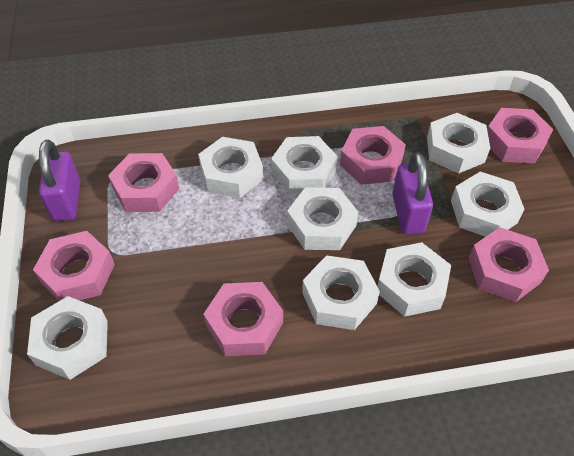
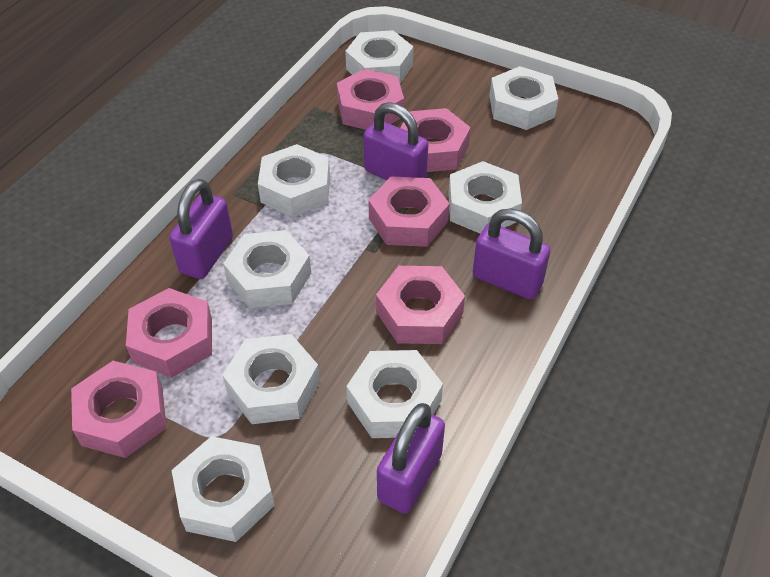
purple padlock: [39,140,80,221] [392,152,433,234] = 2 -> [169,179,233,279] [363,102,428,180] [377,403,445,514] [473,208,551,300] = 4

